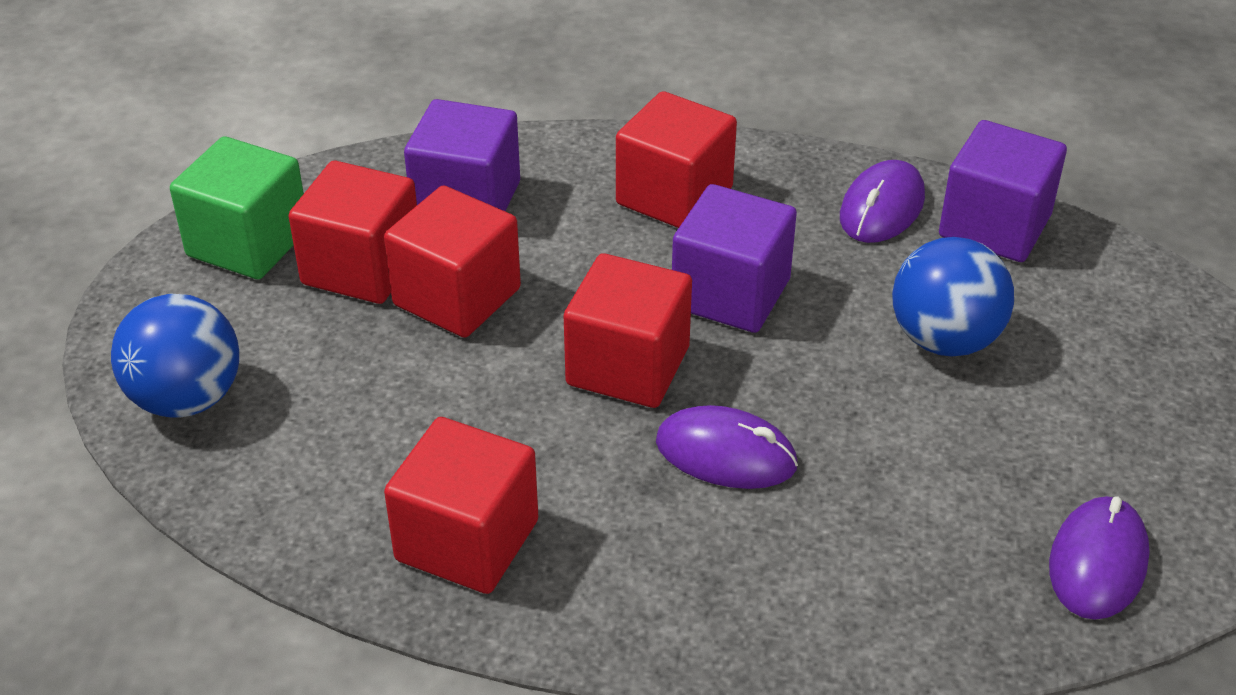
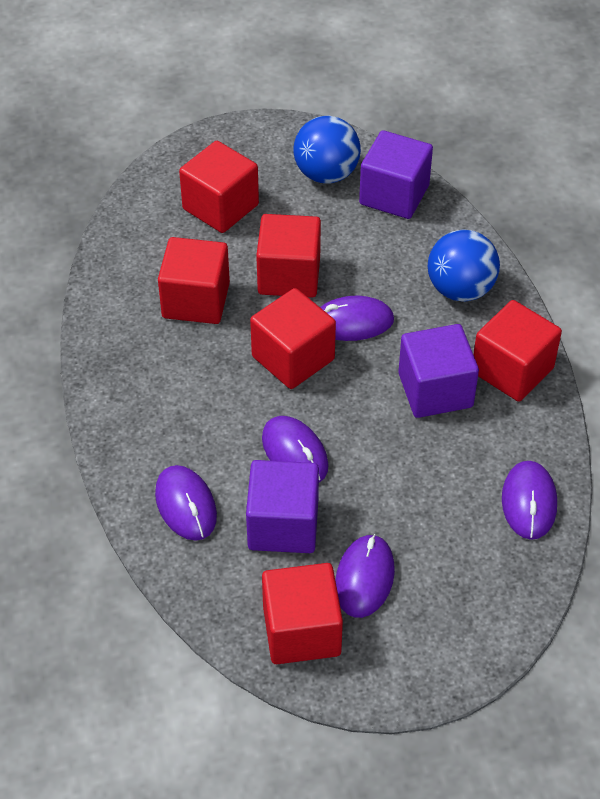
green cube: [170,137,304,279] = 1 -> none = 0
purple mouse: [656,405,798,489] [840,160,925,243] [1049,496,1150,620] = 3 -> [155,465,217,541] [262,416,329,482] [320,296,394,341] [335,534,395,618] [502,461,557,540] = 5
red cube: [288,161,417,304] [384,186,521,338] [384,417,538,594] [564,253,692,408] [616,91,737,228] = 5 -> [158,237,230,324] [179,141,259,233] [250,288,336,389] [256,214,321,298] [262,563,343,664] [473,300,562,402] = 6

